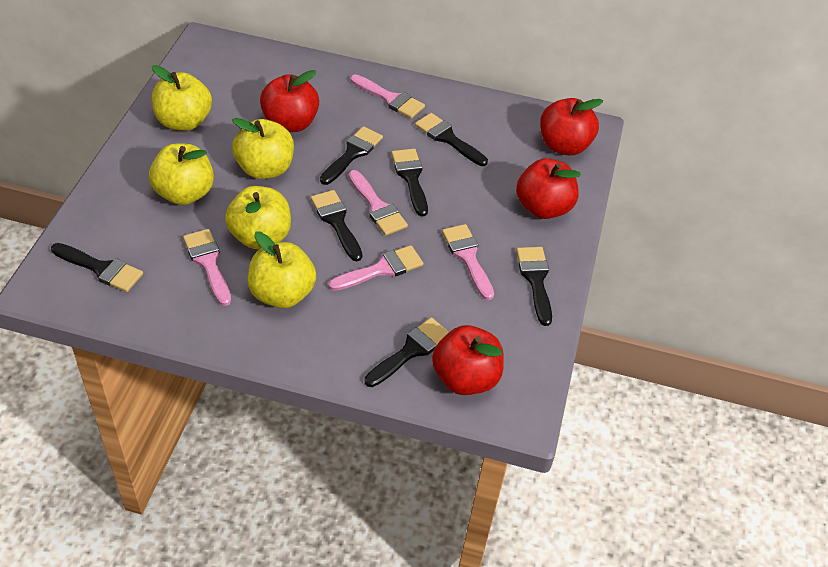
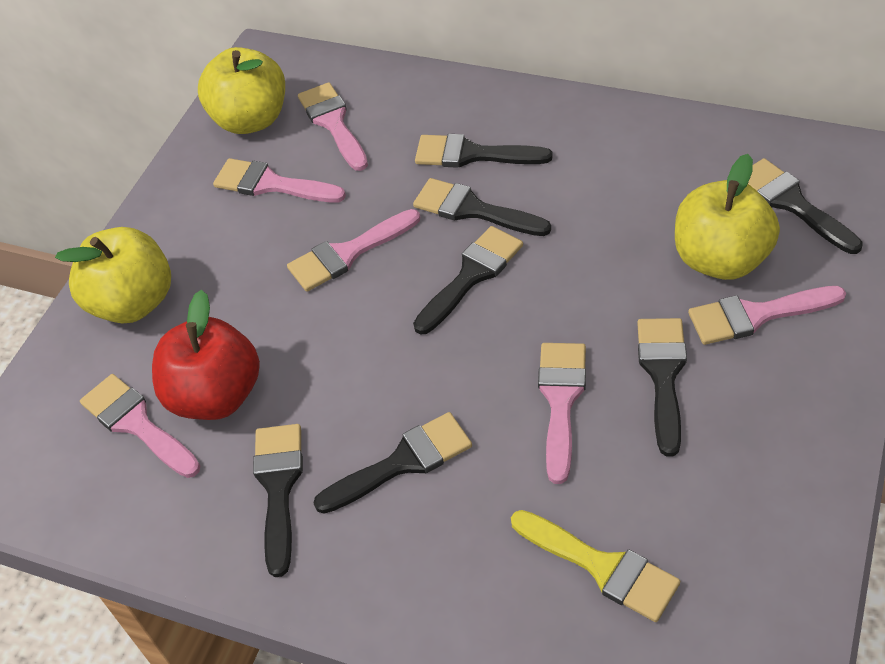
pink brush: [183,229,231,306] [328,245,424,291] [349,170,408,236] [350,74,425,119] [442,224,494,300] = 5 -> [80,374,200,478] [213,158,346,203] [287,209,420,292] [298,82,368,171] [538,343,586,484] [688,286,846,345] = 6
red apple: [260,70,319,132] [432,325,504,395] [516,158,581,219] [540,98,603,155] = 4 -> [152,290,260,420] = 1
yellow apple: [149,144,214,205] [152,65,212,131] [225,186,291,249] [232,118,294,179] [247,232,316,308] = 5 -> [55,227,171,324] [198,47,285,134] [675,154,780,280] = 3
yellow brush: none = 0 -> [511,510,680,622] = 1

